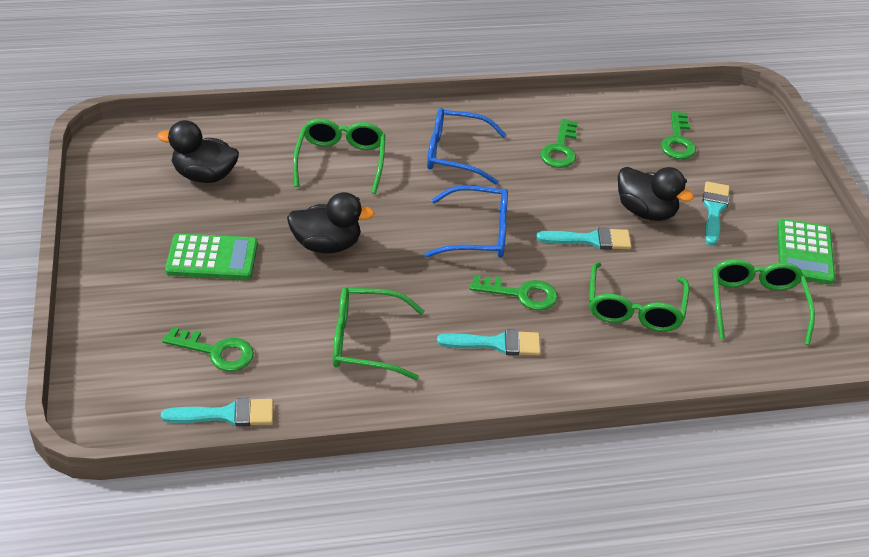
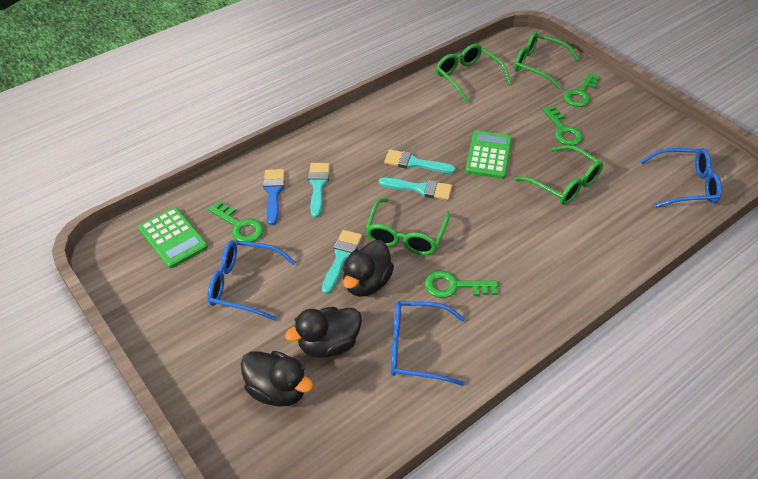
blue brush: none = 0 -> [263,169,285,225] = 1
blue glasses: [425,185,508,258] [427,108,507,185] = 2 -> [207,240,296,321] [391,301,465,386] [640,148,722,208] = 3

